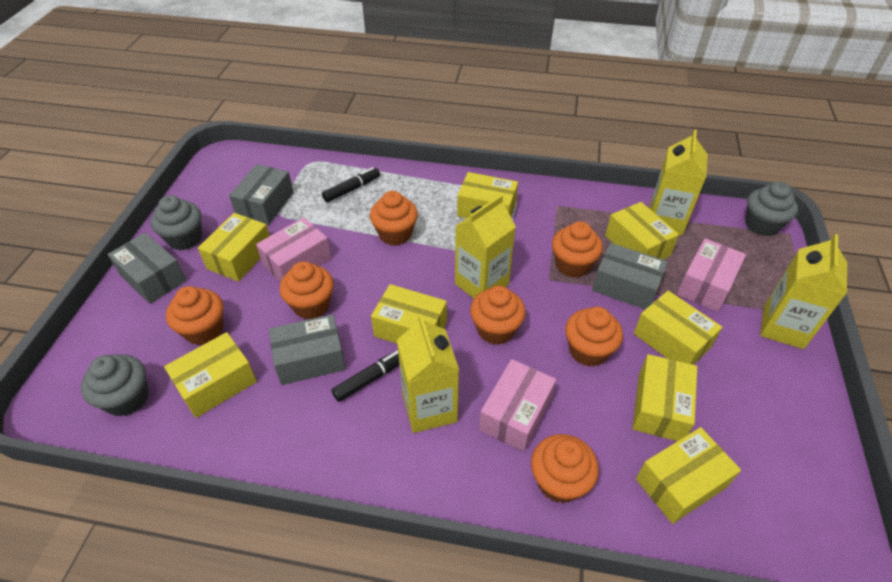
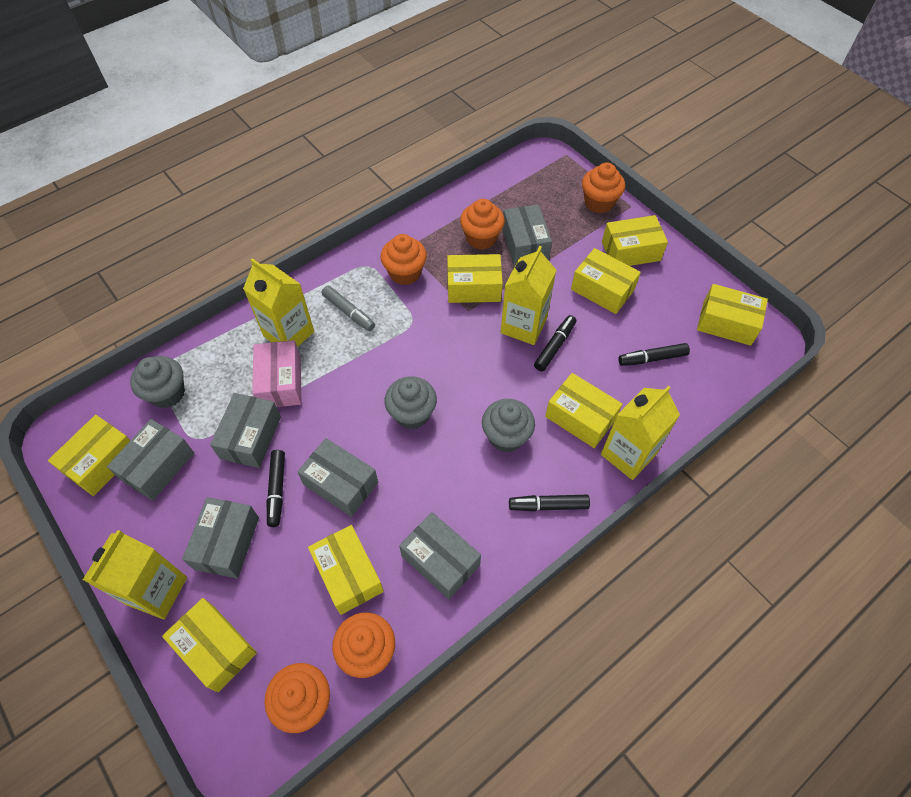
black marker: [322,167,380,202] [331,350,399,402] = 2 -> [267,450,285,527] [509,495,590,511] [534,315,576,372] [618,343,690,366] = 4
grey box: [108,233,186,304] [229,164,294,225] [269,314,346,385] [592,243,668,309] = 4 -> [107,419,194,501] [182,497,259,578] [210,393,281,468] [297,438,378,517] [399,512,481,599] [502,204,552,266] = 6
grey marker: none = 0 -> [322,286,375,331] = 1
orange cupcake: [166,286,223,345] [280,261,334,320] [370,191,418,246] [470,286,526,345] [531,434,599,503] [552,221,603,278] [565,307,623,367] = 7 -> [264,663,330,733] [332,612,395,678] [381,234,427,285] [460,199,505,250] [582,163,625,213] = 5
pink box: [256,217,331,282] [479,359,556,452] [677,238,746,312] = 3 -> [252,340,302,407] = 1

